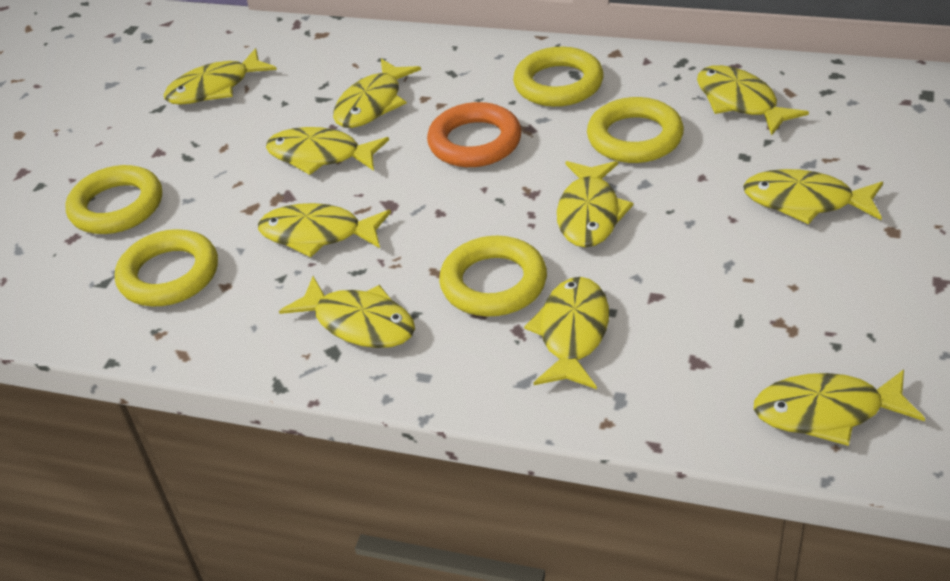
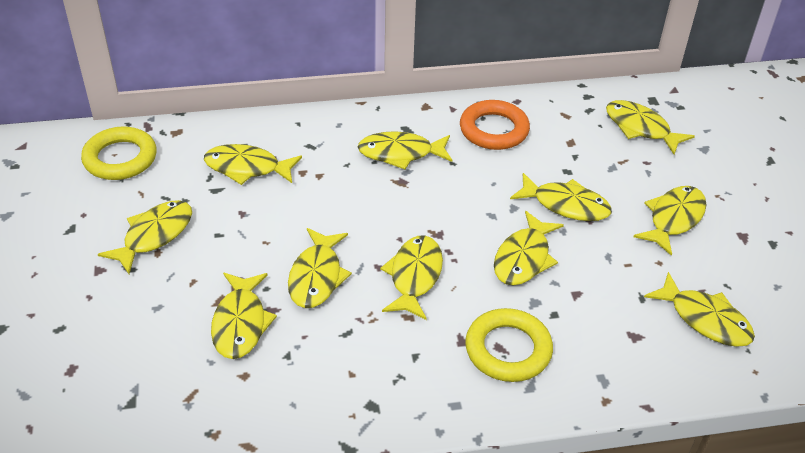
yellow fish: [164,48,277,105] [258,203,391,257] [266,127,389,175] [279,276,415,348] [333,59,421,128] [524,277,609,389] [557,161,633,248] [697,65,809,136] [743,169,883,224] [754,369,925,446] = 10 -> [98,200,192,274] [204,144,302,185] [211,273,277,359] [288,228,352,308] [357,131,452,169] [380,236,443,320] [494,211,564,286] [510,173,612,221] [606,100,695,154] [633,186,706,256] [644,272,755,347] = 11
yellow ring: [66,165,162,234] [115,229,218,306] [439,236,547,316] [513,47,604,107] [587,97,684,163] = 5 -> [81,126,157,180] [465,308,553,382] = 2

